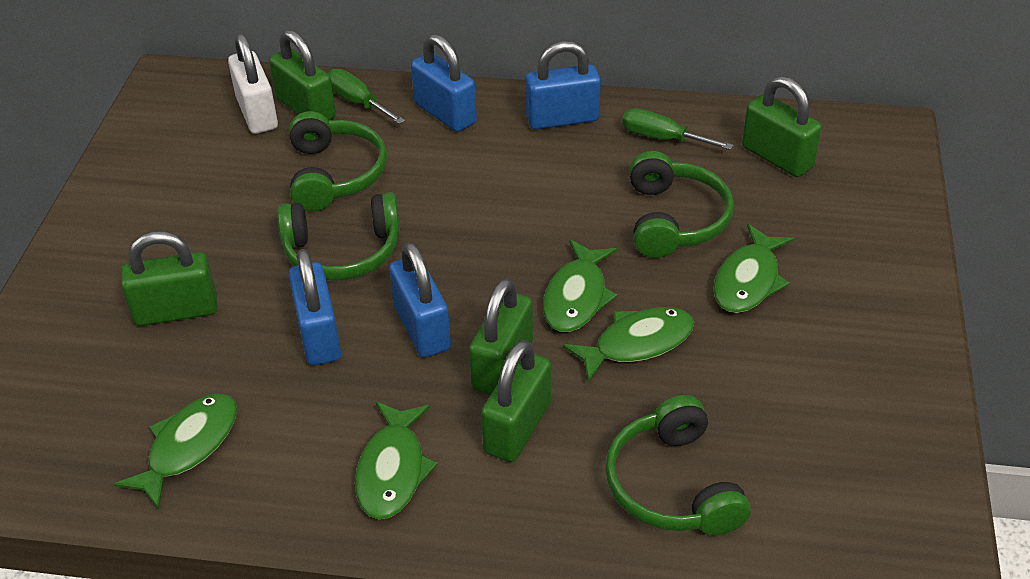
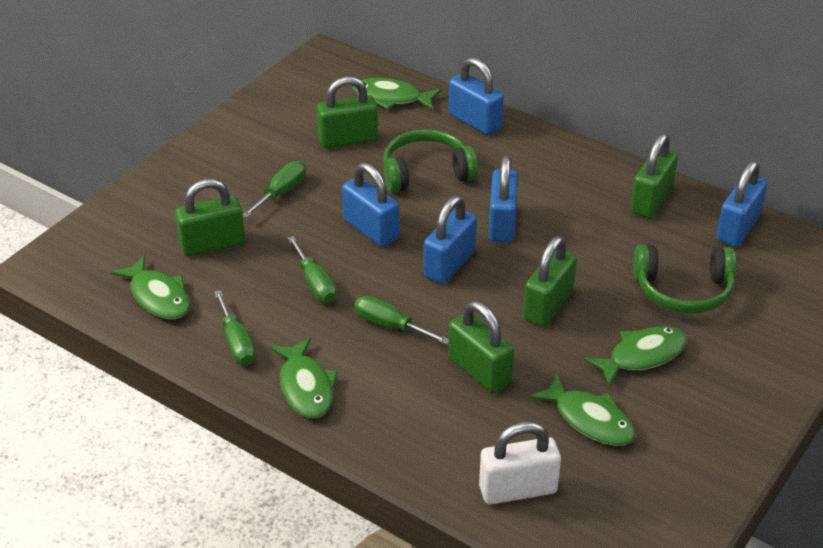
blue padlock: [288,249,341,365] [389,242,451,358] [411,34,477,132] [525,41,601,130] = 4 -> [342,163,399,247] [423,196,477,284] [448,57,504,135] [488,155,518,243] [716,161,767,247] = 5
green headphones: [277,192,400,281] [290,111,387,211] [605,395,751,535] [630,151,734,258] = 4 -> [383,129,478,193] [633,245,736,314] = 2
green screwdriver: [328,69,405,124] [622,108,734,150] = 2 -> [214,290,256,365] [243,161,306,218] [288,236,337,303] [354,296,449,344] = 4

